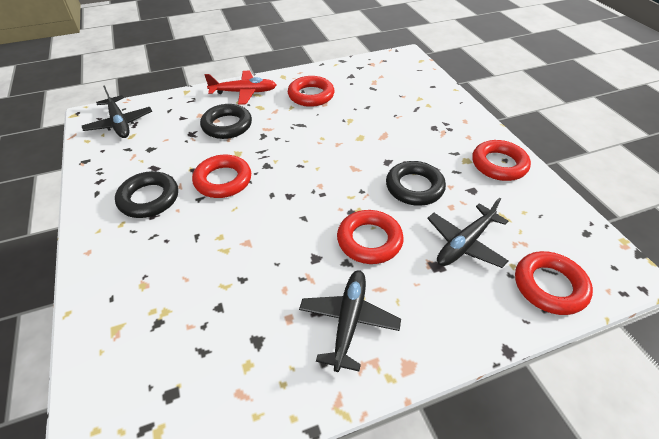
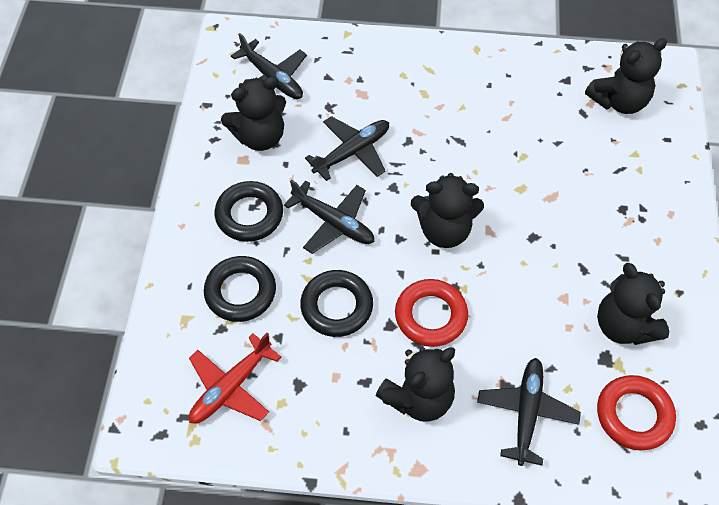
black plane: [82,85,152,138] [299,270,401,372] [427,197,508,268] = 3 -> [231,33,307,99] [284,180,375,254] [305,116,389,181] [477,358,581,466] = 4
black teddy bear: none = 0 -> [221,77,286,151] [376,347,455,422] [411,173,484,248] [585,38,667,114] [597,263,670,345] = 5
red ring: [192,155,251,198] [288,76,334,107] [337,210,404,264] [472,140,531,181] [515,251,593,315] = 5 -> [395,279,468,347] [597,375,676,450] = 2

